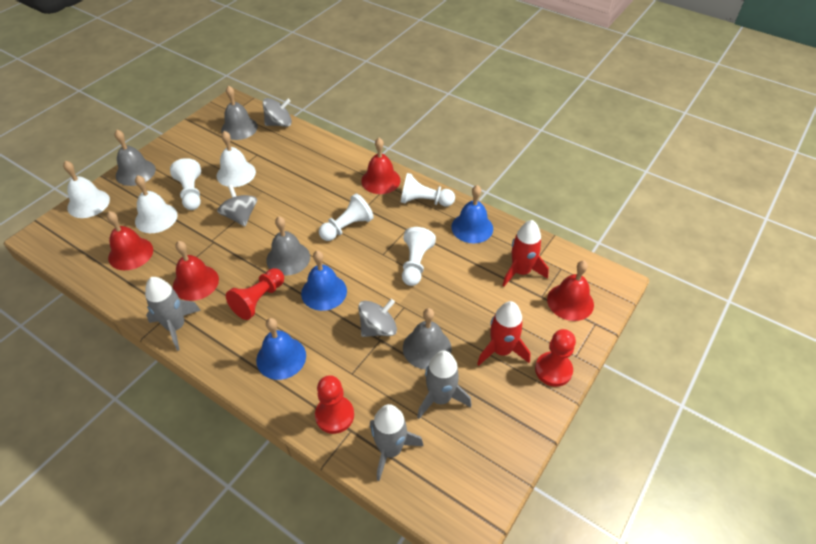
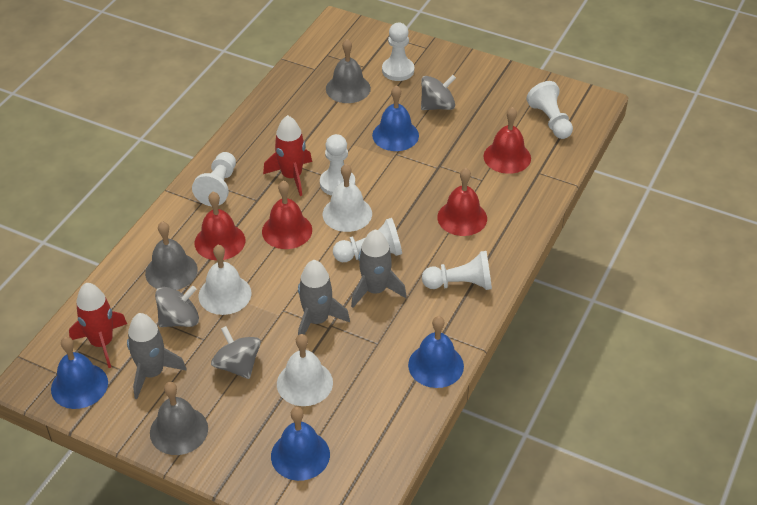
blue bell: [256,318,306,380] [301,250,347,311] [451,185,493,243] = 3 -> [51,337,108,409] [271,407,330,481] [372,85,419,151] [408,316,464,388] = 4
grey bell: [115,130,156,186] [221,85,258,140] [266,216,310,276] [403,308,452,370] = 4 -> [145,221,198,290] [150,382,208,455] [326,39,371,103] = 3
red pawn: [226,268,284,320] [315,375,354,434] [535,329,576,387] = 3 -> none = 0
white pawn: [170,158,201,210] [319,193,374,241] [401,173,455,207] [402,227,436,286] = 4 -> [192,152,236,206] [320,134,355,196] [333,218,402,262] [382,23,414,81] [422,251,492,290] [526,81,573,139] = 6

